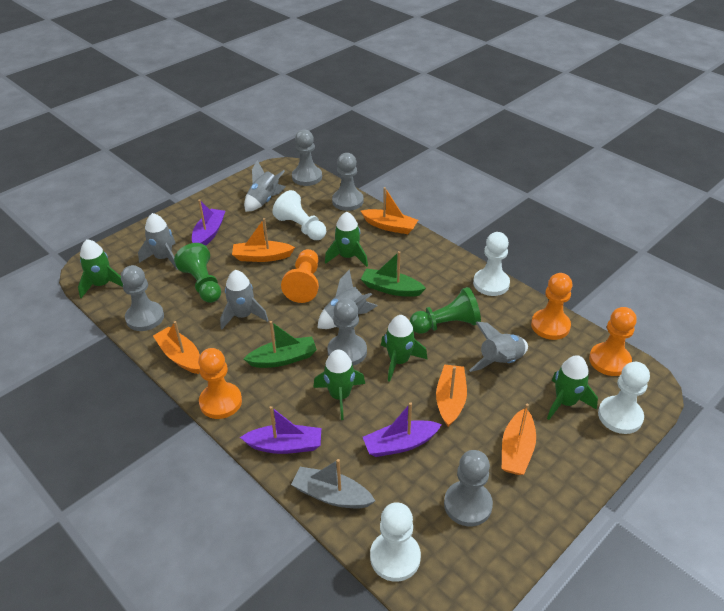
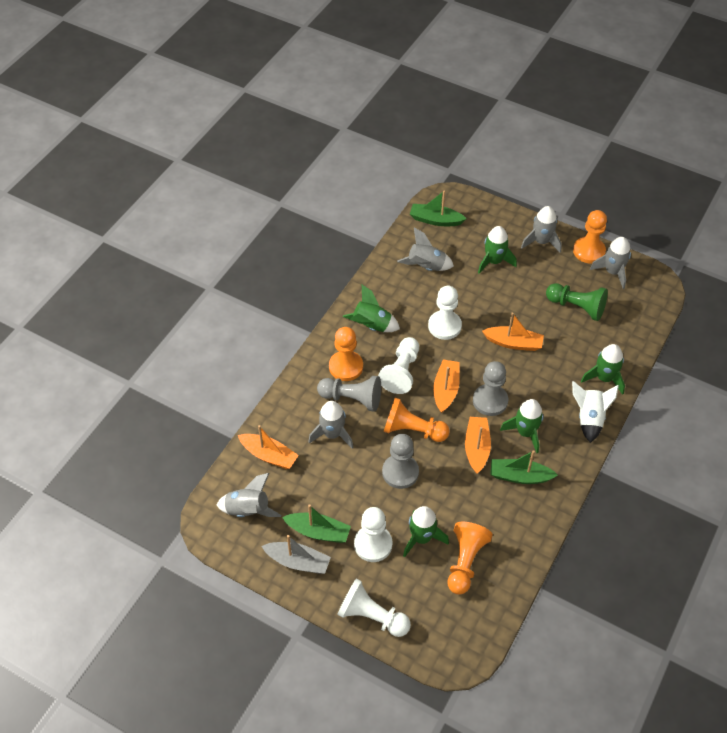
green boat: [244,321,317,368] [361,251,426,297] = 2 -> [282,504,351,543] [410,190,466,226] [490,450,558,484] = 3
green pawn: [174,243,221,303] [410,287,481,334] = 2 -> [546,283,608,321] = 1
grey pawn: [121,265,164,331] [292,130,322,186] [328,298,367,366] [332,153,364,211] [444,450,493,526] = 5 -> [317,376,381,412] [382,434,419,489] [473,361,508,416] = 3
orange boat: [153,321,200,374] [232,218,295,262] [361,187,418,234] [436,364,467,427] [502,403,536,475] = 5 -> [238,425,299,469] [433,359,460,413] [465,417,491,474] [482,313,544,351] = 4
purple boat: [192,199,225,246] [240,406,321,454] [363,402,442,457] = 3 -> none = 0
white rocket: none = 0 -> [572,381,619,443] = 1

